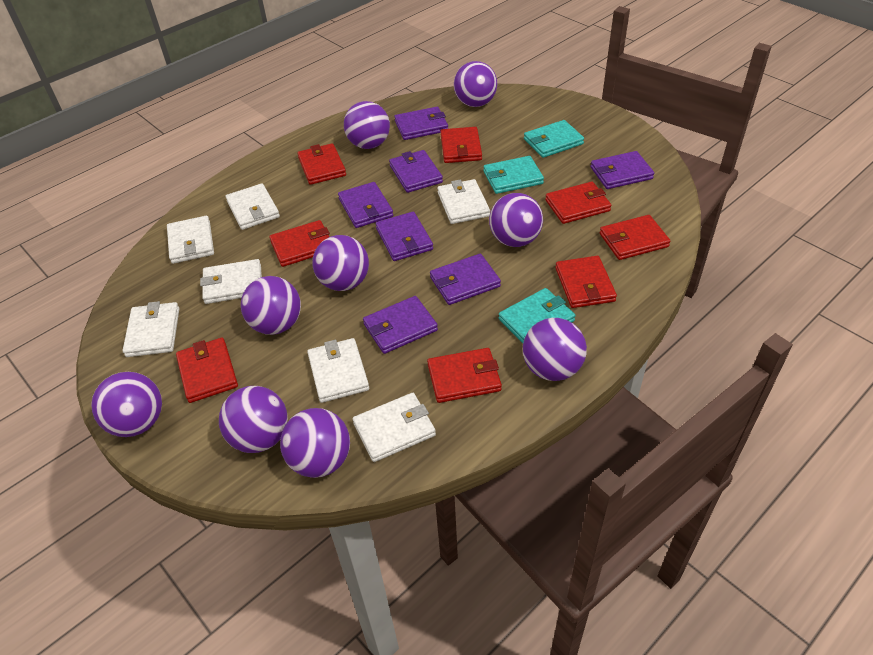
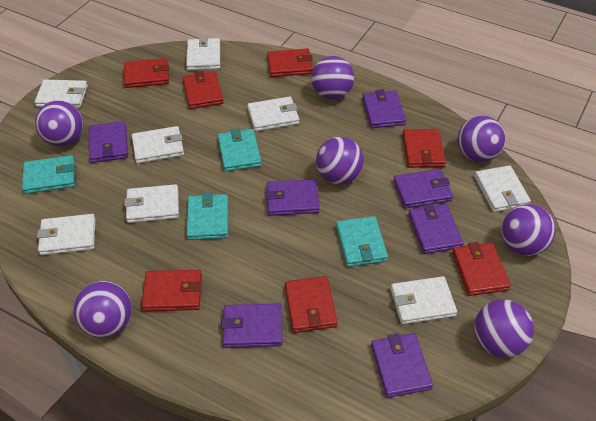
purple ball: [91,372,162,437] [219,386,288,453] [241,276,301,335] [280,408,350,478] [312,235,369,291] [344,101,390,149] [454,61,497,107] [489,193,543,247] [523,318,587,381] = 9 -> [35,100,83,146] [73,281,132,338] [311,56,354,100] [316,137,364,185] [458,116,506,162] [474,299,534,358] [502,204,556,256] = 7
red wallet: [176,338,238,403] [269,220,330,267] [297,143,346,185] [427,348,502,403] [440,127,482,163] [545,182,611,224] [555,256,617,308] [600,215,670,260] = 8 -> [124,58,169,88] [141,270,202,312] [183,71,224,109] [267,48,313,77] [285,276,337,333] [402,129,446,168] [452,242,511,296] = 7
turquoise wallet: [483,156,544,194] [499,288,576,343] [524,120,584,158] = 3 -> [22,155,75,194] [186,192,228,240] [218,128,262,172] [336,216,388,267] = 4
white wallet: [122,301,179,357] [167,216,214,264] [200,259,262,304] [225,183,280,230] [307,338,369,403] [353,393,436,462] [437,179,490,224] = 7 -> [34,80,88,108] [37,214,95,255] [124,184,179,223] [132,126,184,164] [186,37,220,71] [247,97,299,132] [390,276,457,324] [474,165,531,212] = 8

